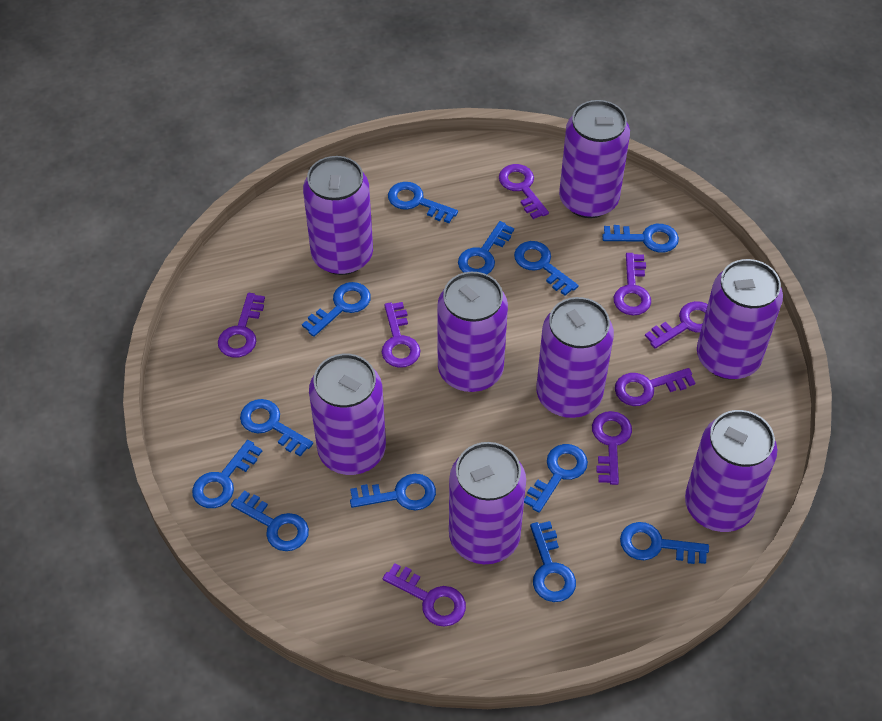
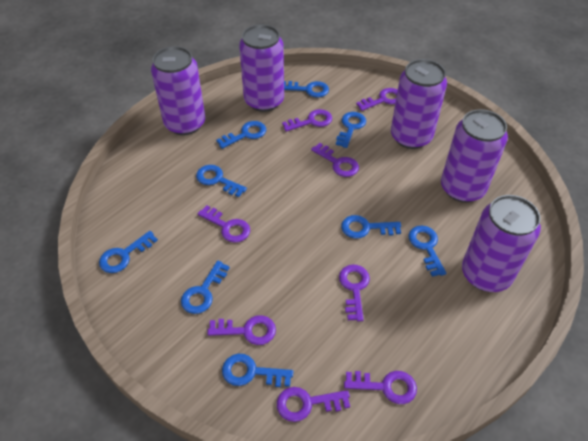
blue key: [192,440,262,508] [231,491,309,551] [240,399,313,456] [302,282,371,337] [350,474,436,510] [388,182,458,223] [458,221,514,274] [514,241,579,296] [524,444,588,513] [530,521,576,602] [602,224,679,253] [620,522,709,564] = 12 -> [99,231,158,273] [181,261,230,314] [196,165,247,197] [216,121,266,149] [222,354,293,387] [284,81,329,98] [336,112,366,148] [341,215,401,239] [408,226,446,277] = 9
purple can: [303,156,373,275] [309,354,386,475] [437,272,508,392] [449,442,526,564] [536,297,614,418] [559,100,630,218] [685,410,777,532] [697,259,783,379] = 8 -> [151,46,205,135] [239,24,284,112] [391,59,447,149] [441,109,508,203] [462,195,541,292] = 5

